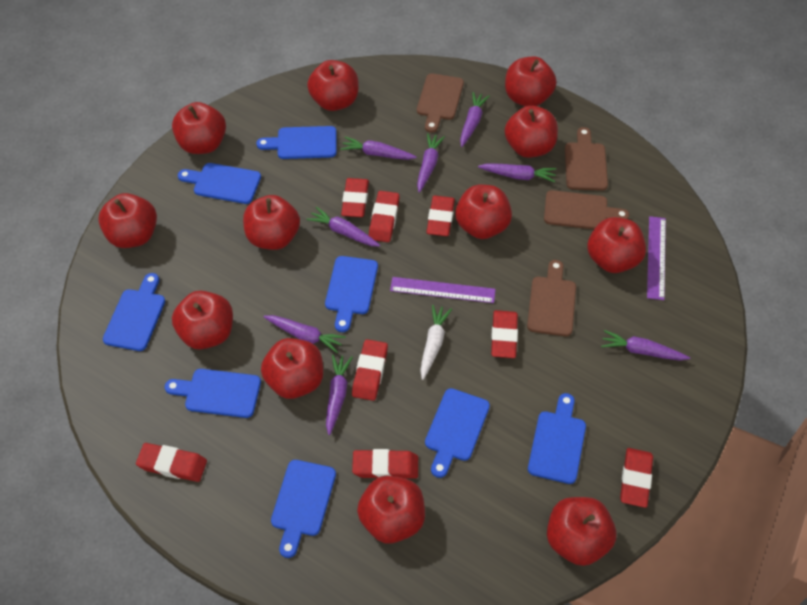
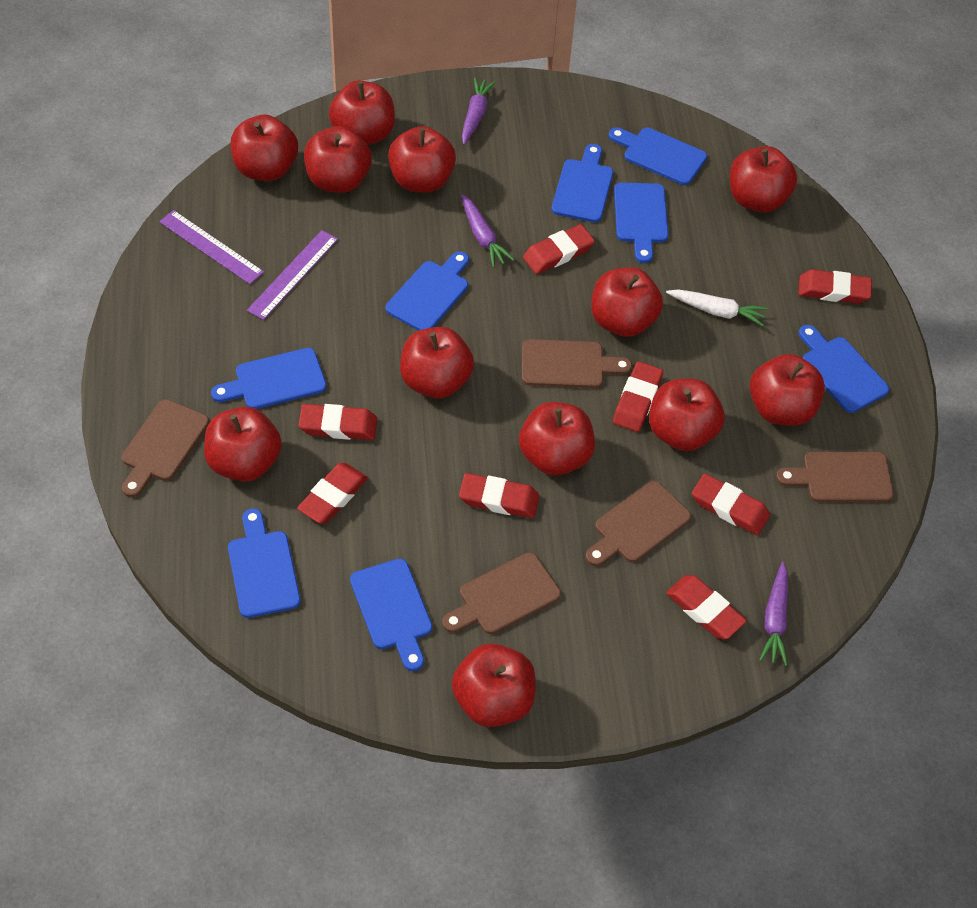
brown cutting board: [417,73,464,133] [527,260,576,336] [544,190,629,229] [565,127,608,191] = 4 -> [122,399,209,497] [442,553,561,634] [522,339,632,388] [585,481,691,566] [776,452,894,502] = 5
purple carrot: [264,315,346,353] [306,207,380,247] [326,355,353,435] [340,137,417,160] [417,133,445,193] [460,92,489,147] [478,164,556,183] [601,330,690,361] = 8 -> [461,194,514,268] [462,77,496,145] [759,562,788,666] = 3

